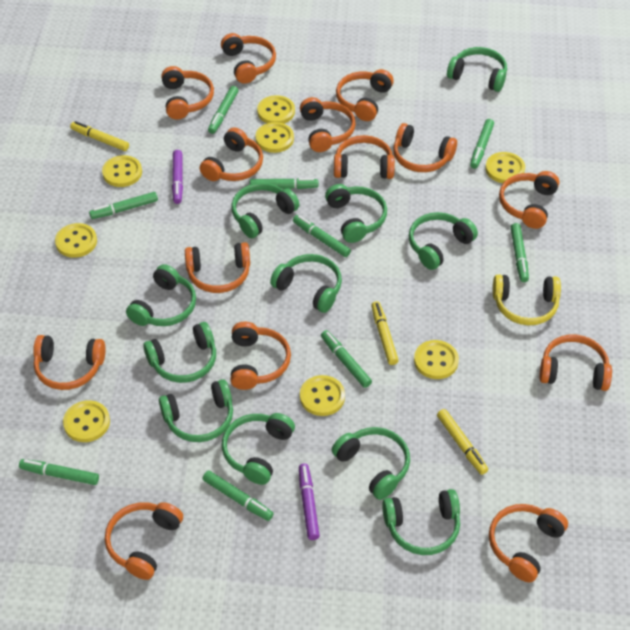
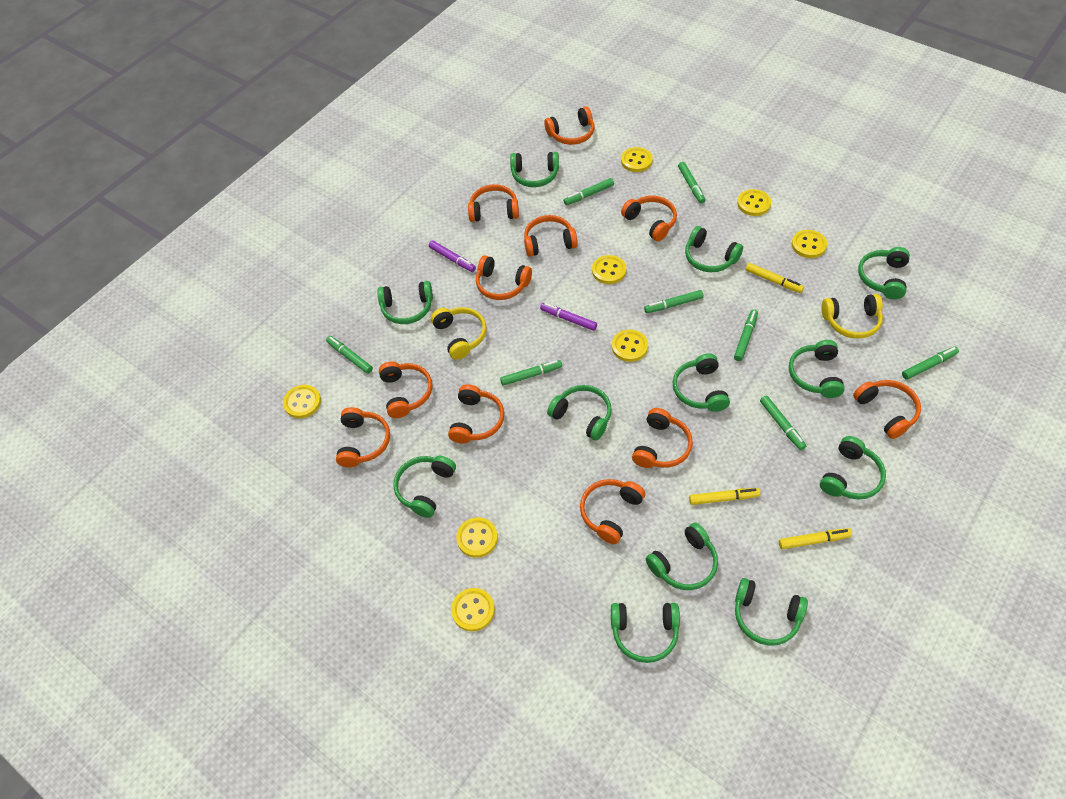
green headphones: [126,264,196,326] [143,322,216,383] [159,379,233,442] [222,413,295,485] [231,183,299,238] [270,254,342,313] [325,184,387,243] [332,427,410,500] [382,489,460,555] [409,212,478,270] [447,47,507,92] = 11 -> [377,281,433,324] [393,456,456,518] [510,152,559,187] [547,385,612,441] [611,603,680,663] [646,523,718,590] [673,353,730,412] [685,226,743,272] [735,578,808,646] [789,340,845,398] [820,436,886,500] [858,247,910,300] = 12
green marker: [19,459,99,485] [89,192,158,219] [203,471,274,521] [208,86,239,134] [250,178,318,189] [293,215,351,257] [321,330,372,388] [470,119,494,169] [511,223,529,282] = 9 -> [326,336,373,374] [500,360,562,386] [564,178,614,205] [644,290,703,313] [678,162,705,203] [734,309,758,361] [760,395,806,450] [902,347,959,380] = 8
orange headphones: [33,335,106,390] [105,502,183,580] [161,66,214,120] [185,242,250,293] [200,127,263,181] [221,33,276,84] [230,322,291,390] [300,97,356,152] [334,135,395,179] [336,69,394,121] [393,123,457,172] [489,504,568,582] [499,171,559,229] [539,335,612,391] = 14 -> [336,407,390,467] [379,362,433,418] [448,384,504,444] [468,184,519,222] [476,255,532,300] [524,215,578,257] [544,107,594,145] [580,479,645,544] [621,196,677,241] [632,408,693,468] [853,380,921,439] = 11
yellow headphones: [493,275,561,325] = 1 -> [431,307,486,360] [821,294,883,339] = 2

